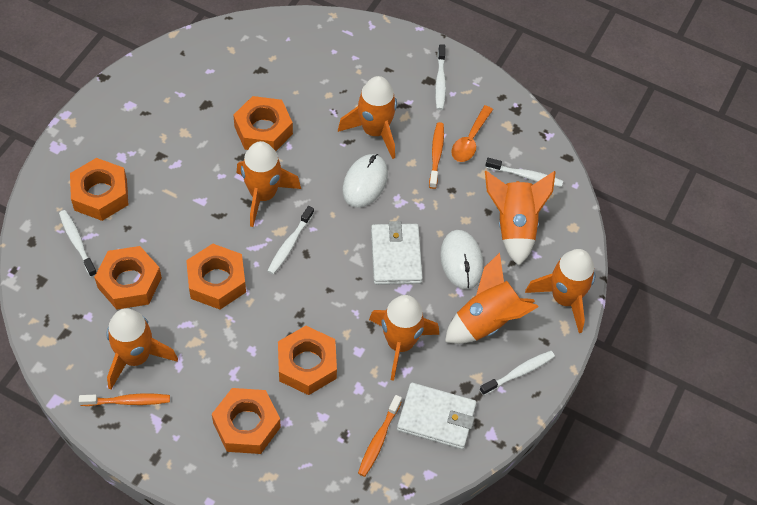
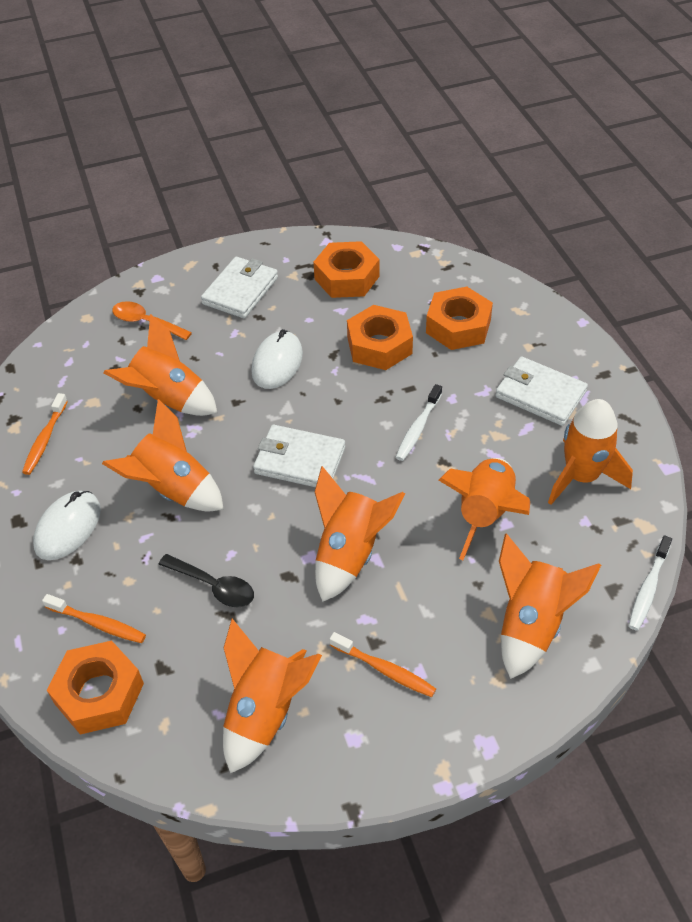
black spoon: none = 0 -> [158,554,254,607] = 1
orange nut: [70,158,128,221] [94,246,162,310] [186,244,246,309] [212,388,281,454] [233,96,293,151] [278,326,337,395] = 6 -> [47,641,144,735] [313,241,379,298] [347,305,413,370] [426,287,493,350] = 4
white toothbrush: [59,210,97,277] [268,206,314,274] [435,44,446,110] [480,351,555,396] [485,158,563,187] = 5 -> [396,384,442,461] [629,536,672,631] = 2
white wallet: [371,221,423,285] [397,383,477,449] = 2 -> [201,257,278,318] [253,425,345,487] [495,356,588,426] = 3

